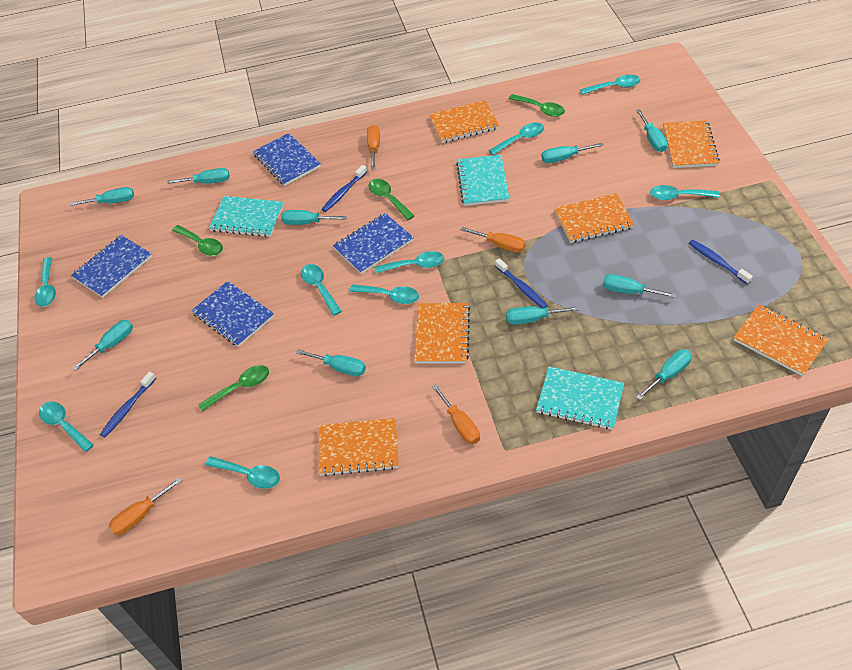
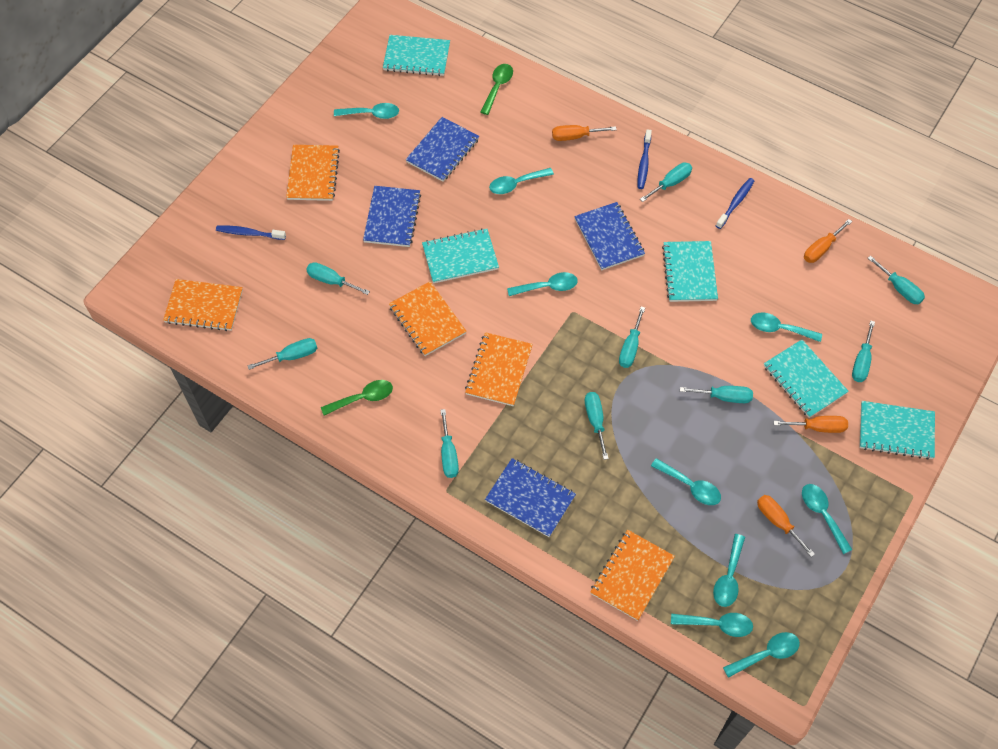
blue toothbrush: [100,372,156,437] [322,165,367,212] [495,258,548,308] [689,240,753,284] = 4 -> [216,225,286,240] [638,129,652,189] [716,178,754,229] = 3
green spoon: [172,225,223,256] [198,365,269,412] [368,179,414,220] [509,94,565,117] = 4 -> [321,380,393,416] [480,64,513,115] = 2
orange notebook: [319,418,399,476] [414,303,470,363] [429,100,499,143] [554,193,634,243] [663,120,720,168] [734,304,829,376] = 6 -> [163,279,243,331] [286,145,340,201] [389,281,467,356] [465,332,533,406] [590,530,675,621] = 5
turquoise notebook: [209,196,284,237] [456,155,510,206] [536,367,624,430] = 3 -> [383,35,450,76] [422,228,499,283] [662,241,718,302] [764,339,849,418] [859,401,935,460] = 5
turquoise screwdriver: [70,187,134,206] [72,320,133,371] [167,168,230,184] [281,210,347,225] [296,349,366,376] [506,306,579,325] [541,143,604,163] [603,274,676,298] [636,109,667,152] [636,350,692,400] = 10 -> [247,338,317,370] [306,262,370,295] [440,409,459,478] [585,392,609,460] [619,306,645,368] [640,162,692,202] [680,386,753,403] [852,320,875,382] [867,255,925,304] = 9

